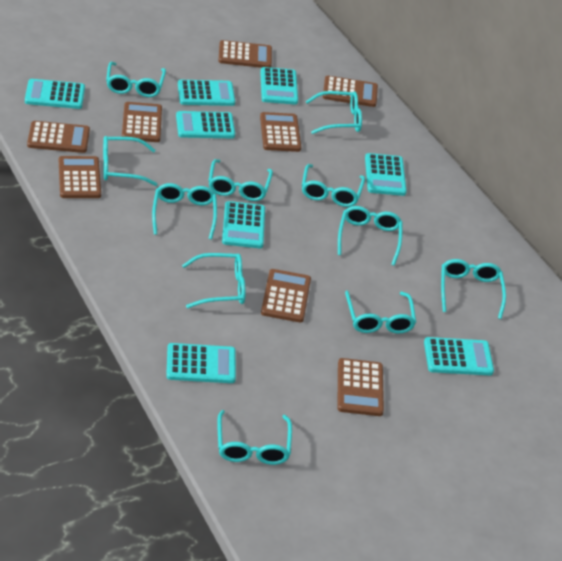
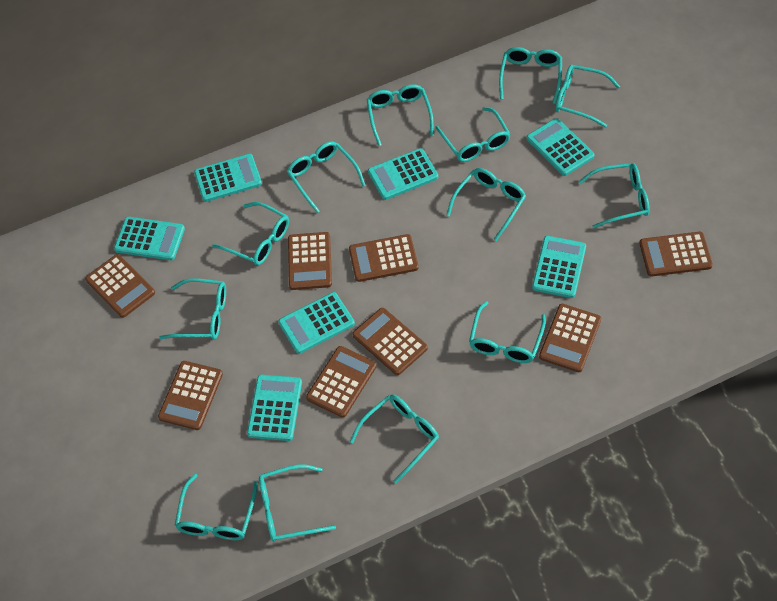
turquoise calculator: [25,79,85,109] [166,343,236,383] [176,111,235,138] [178,80,235,106] [222,201,265,248] [260,67,298,105] [365,153,407,196] [424,337,494,375] = 8 -> [114,217,185,260] [194,154,262,202] [247,375,302,441] [278,292,355,354] [368,148,438,200] [527,118,595,176] [532,236,586,298] = 7
turquoise glasses: [103,136,157,186] [106,62,166,97] [152,183,217,240] [182,253,246,308] [209,159,273,201] [217,410,292,465] [302,164,365,207] [305,91,362,134] [338,206,403,266] [345,290,416,334] [441,259,506,319] = 11 -> [159,278,226,340] [175,474,258,540] [212,202,289,265] [259,465,336,542] [287,141,366,213] [350,394,439,483] [367,84,434,146] [435,107,510,162] [446,168,526,241] [469,301,546,363] [499,47,562,104] [555,65,620,128] [579,163,650,229] = 13

